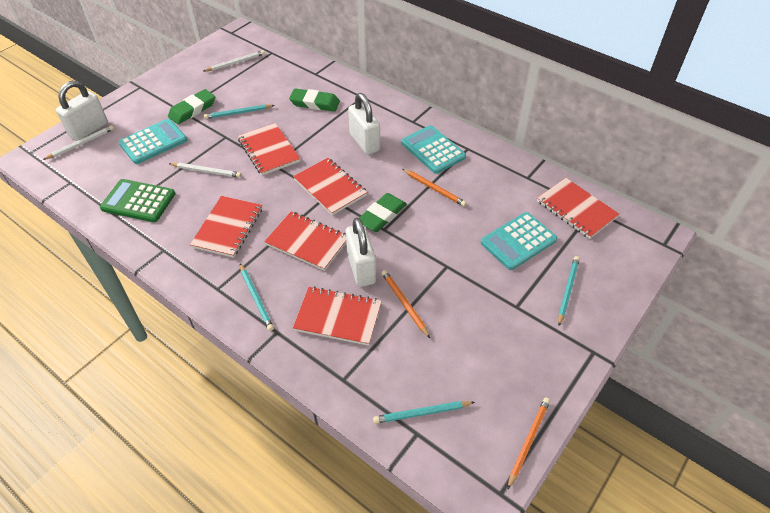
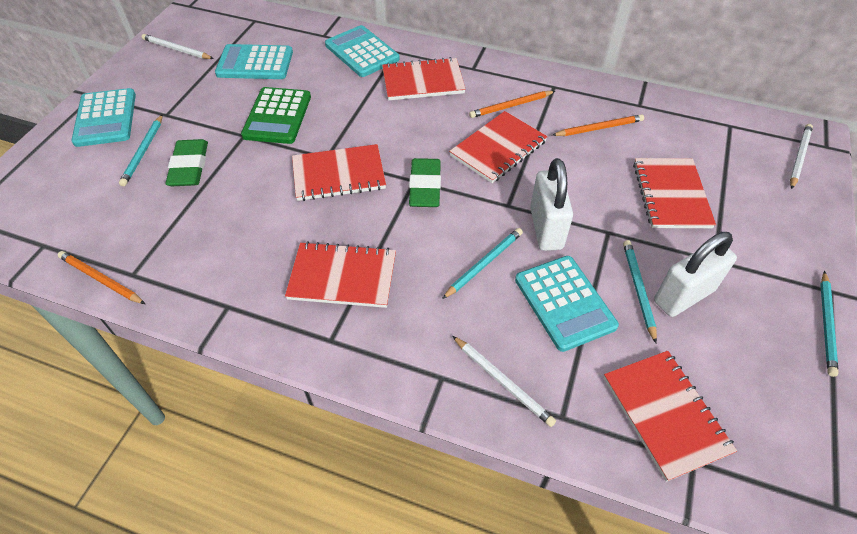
green eraser: [168,89,215,124] [289,88,340,112] [359,193,407,232] = 3 -> [165,139,208,186] [409,158,441,207] = 2
turquoise calculator: [119,119,187,164] [401,125,466,174] [481,212,557,270] = 3 -> [71,88,136,147] [215,44,293,79] [325,25,400,77] [515,256,619,352] = 4
white padlock: [56,81,108,141] [346,217,376,287] [348,93,380,155] = 3 -> [530,158,573,251] [654,232,737,317] = 2

